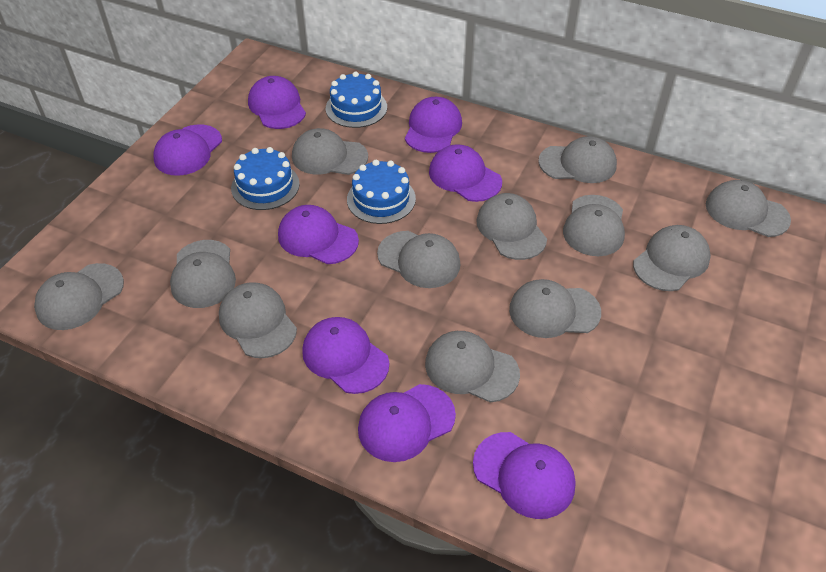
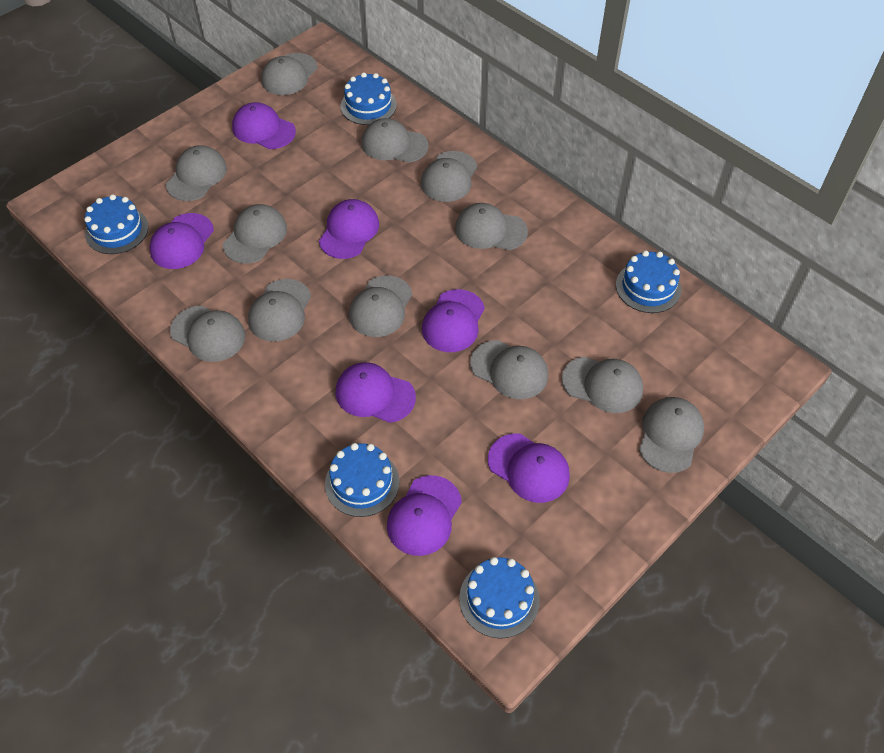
blue cake: [231,147,300,210] [326,71,387,128] [347,160,416,224] = 3 -> [84,194,149,254] [325,443,399,517] [341,72,397,125] [459,557,540,638] [616,250,681,313] = 5
purple cap: [153,124,222,176] [248,76,306,129] [278,205,359,264] [302,317,389,394] [358,384,456,462] [405,97,462,153] [429,144,502,202] [473,432,575,519] = 8 -> [149,213,214,269] [232,102,296,149] [319,199,379,259] [336,362,416,423] [387,475,462,556] [422,289,485,352] [488,433,570,503] = 7

